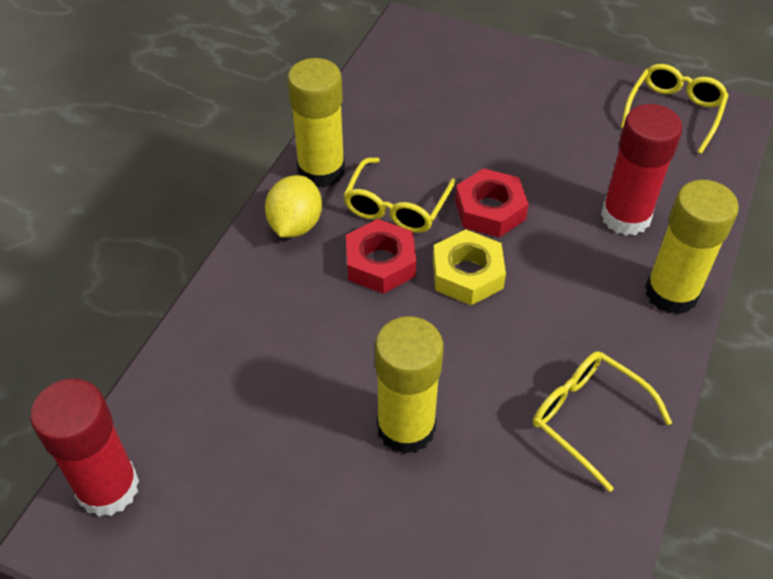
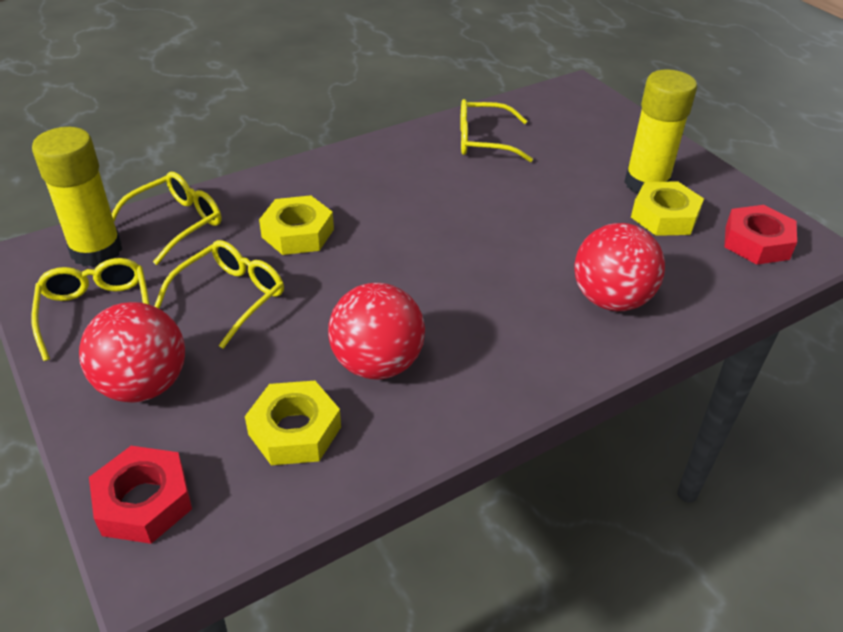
red ball: none = 0 -> [79,302,185,403] [328,283,425,380] [574,223,665,311] = 3
red glue stick: [30,378,139,517] [601,104,683,236] = 2 -> none = 0
yellow glasses: [343,157,456,233] [533,351,672,492] [621,64,729,154] = 3 -> [32,258,149,361] [112,172,221,265] [154,240,284,349] [460,99,533,162] = 4
yellow glue stick: [287,58,345,188] [375,316,444,454] [645,180,739,315] = 3 -> [32,127,122,267] [624,69,697,193] = 2
yellow lemon: [265,175,322,237] = 1 -> none = 0
yellow nut: [433,229,506,305] = 1 -> [245,381,341,465] [259,195,334,255] [631,181,704,236] = 3

